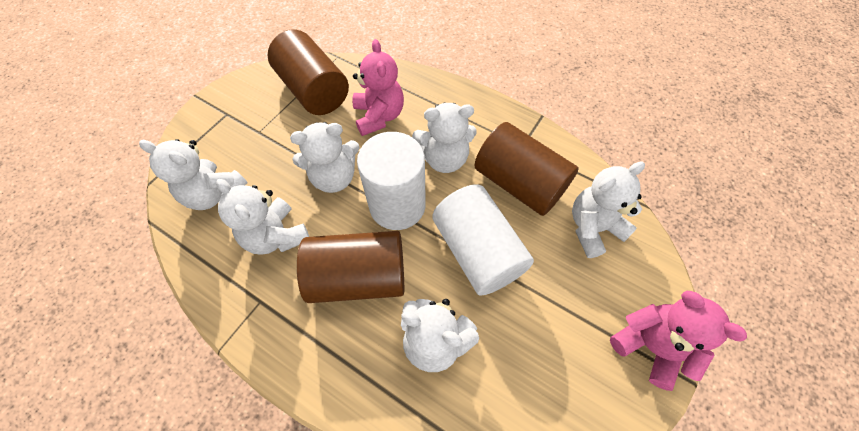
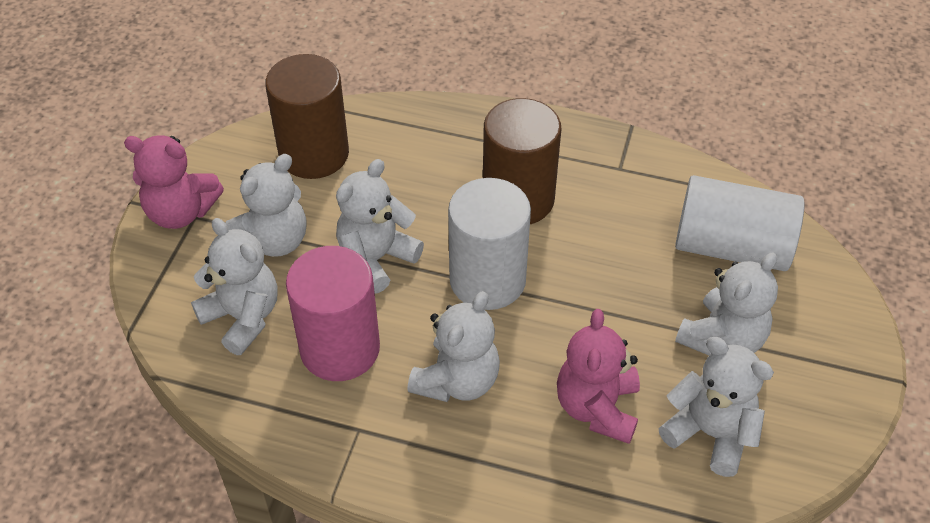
brown cylinder: [268,30,349,115] [297,231,404,303] [475,122,579,216] = 3 -> [265,54,349,179] [483,98,561,224] = 2
pink cylinder: none = 0 -> [286,246,380,381] = 1

